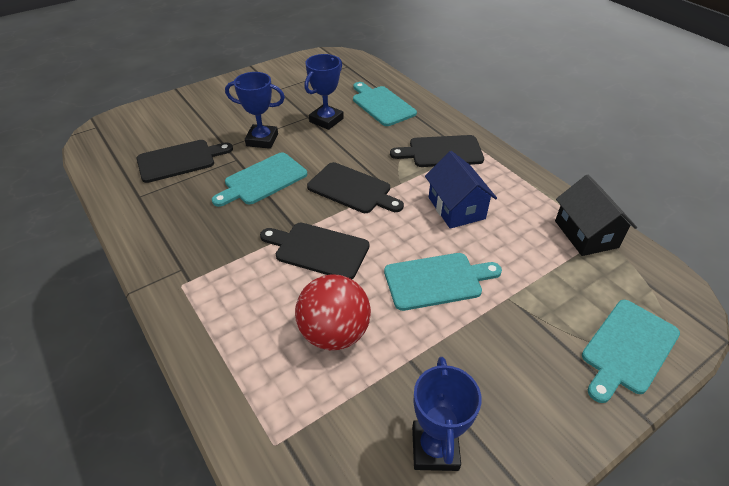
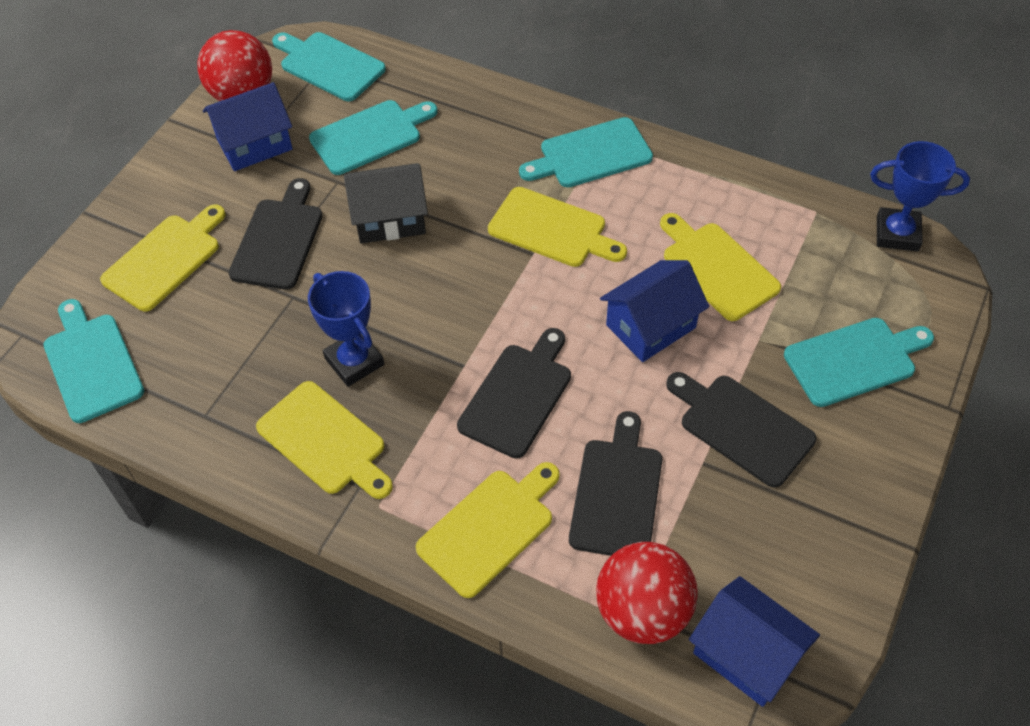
blue house: [425,151,497,229] = 1 -> [203,82,293,171] [600,260,709,362] [689,576,820,707] = 3
blue trophy: [225,72,285,149] [304,54,344,130] [412,357,482,471] = 3 -> [308,271,384,387] [870,141,970,252] = 2
red ball: [295,274,371,350] = 1 -> [197,30,272,101] [596,542,698,644] = 2
turquoise cutting board: [212,152,307,207] [353,82,417,126] [384,253,502,311] [582,300,680,403] = 4 -> [44,299,144,423] [272,32,386,101] [309,100,438,175] [519,117,653,187] [784,318,934,407] = 5
yellow cutting board: none = 0 -> [100,205,226,311] [256,381,393,499] [415,462,560,598] [488,187,627,267] [660,213,781,321] = 5

